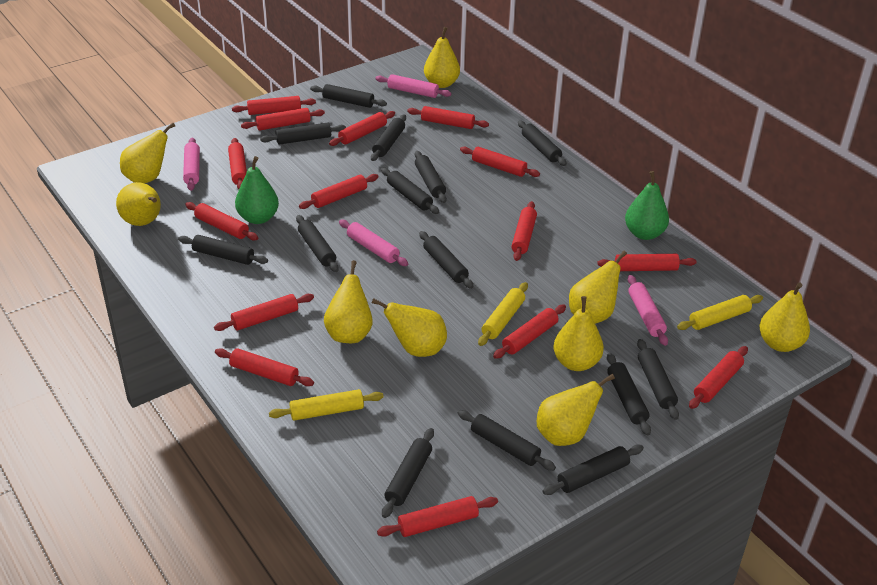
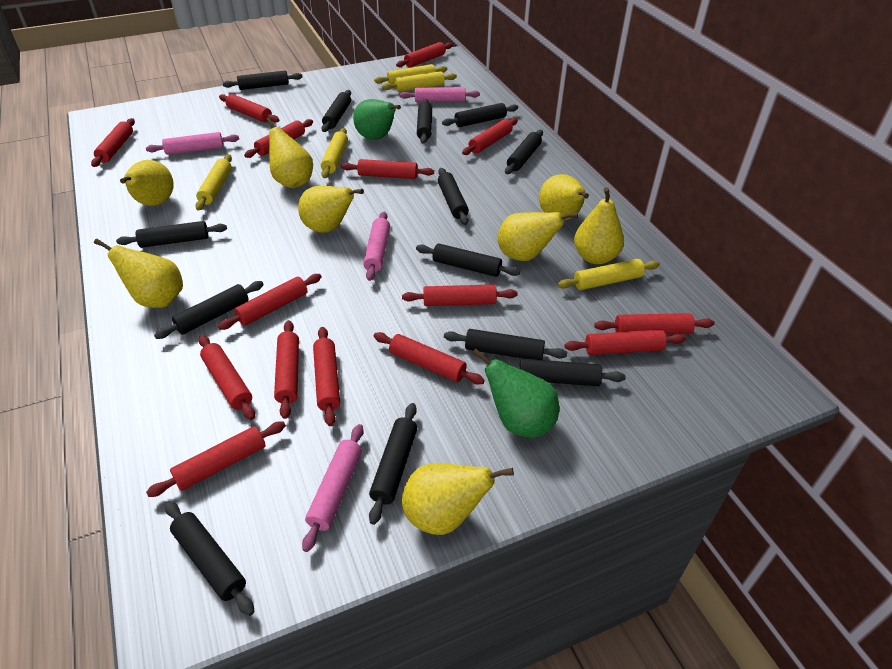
black rolling pin: [178,235,268,265] [260,122,346,145] [296,215,339,272] [310,84,387,108] [371,114,406,161] [381,168,439,214] [382,428,434,518] [414,151,447,203] [419,231,474,289] [458,410,556,471] [518,121,567,166] [543,444,644,495] [607,353,651,436] [637,339,679,420] = 14 -> [116,221,227,248] [154,281,264,339] [165,501,254,616] [223,71,302,90] [321,90,351,132] [369,403,417,525] [416,243,520,277] [417,99,432,144] [438,168,469,225] [442,103,518,127] [444,329,567,360] [505,130,543,174] [506,359,626,386] = 13
yellow pear: [116,182,161,226] [120,123,175,183] [324,260,373,343] [372,298,447,357] [424,27,460,88] [537,374,615,446] [553,296,604,371] [569,251,627,324] [759,282,810,352] = 9 -> [94,238,183,308] [120,160,174,206] [266,117,313,188] [298,186,364,232] [402,463,514,535] [498,212,578,261] [539,174,589,220] [574,187,624,264] = 8
yellow rolling pin: [269,389,384,421] [478,282,528,346] [677,295,763,330] = 3 -> [195,154,232,210] [321,128,348,178] [374,64,447,84] [382,71,457,92] [558,259,660,290] = 5

